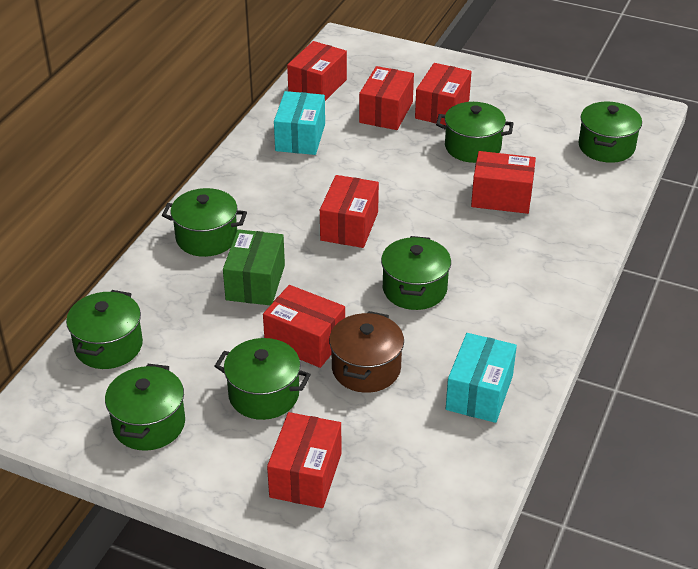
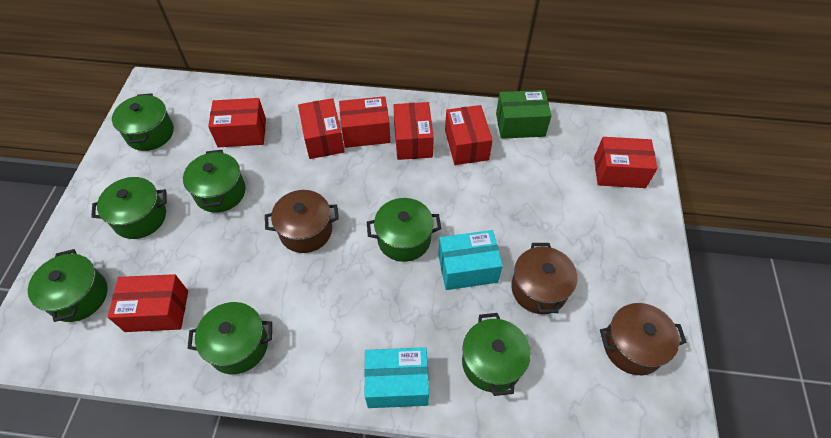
brown pot: [329,311,404,393] = 1 -> [265,190,339,253] [511,243,577,314] [600,303,687,375] = 3

